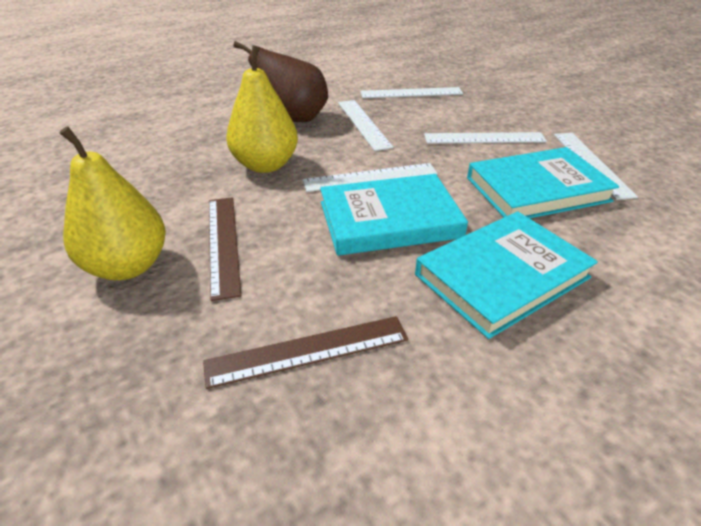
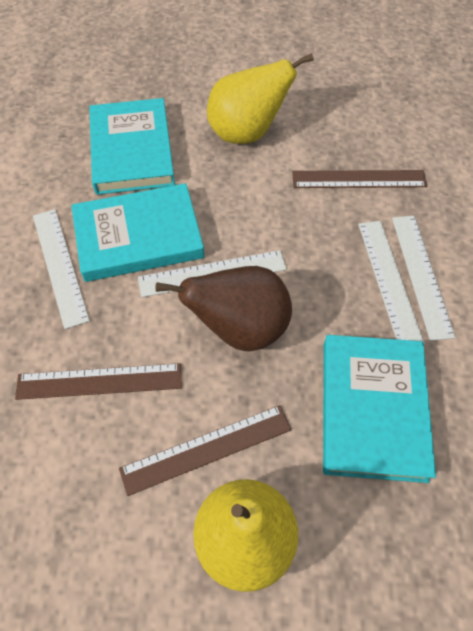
brown ruler: [203,316,408,389] [209,197,241,301] = 2 -> [15,363,182,400] [119,405,292,496] [292,170,427,188] = 3
white ruler: [303,163,438,192] [338,100,394,151] [361,87,463,98] [424,132,547,144] [554,133,638,200] = 5 -> [33,209,90,329] [138,250,287,297] [358,221,424,342] [392,216,456,341] = 4

